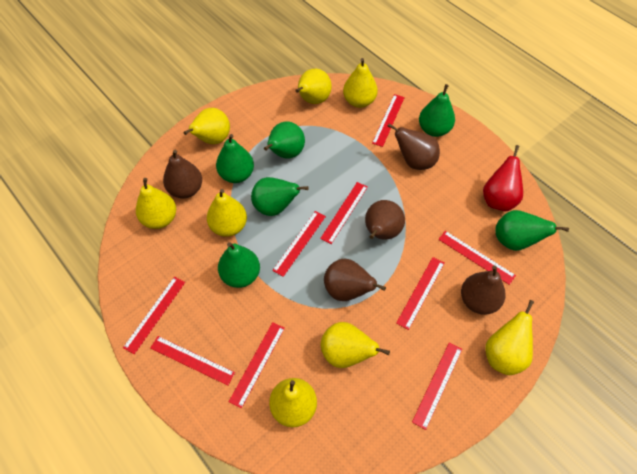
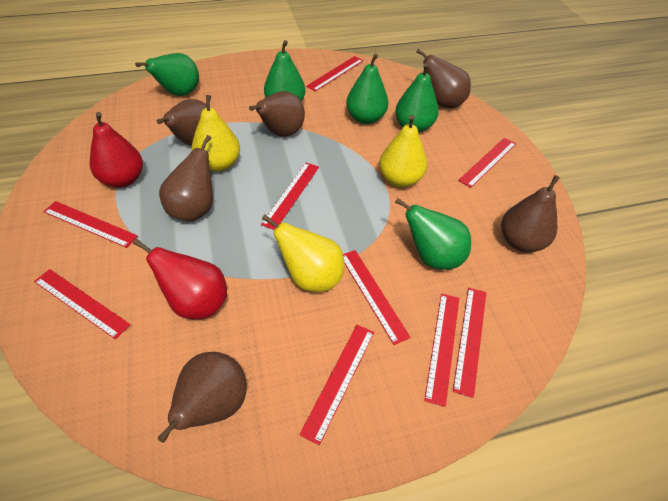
brown pear: [163,150,202,198] [324,259,386,301] [365,200,405,239] [387,124,440,170] [461,266,505,315] = 5 -> [157,99,207,145] [158,352,247,443] [159,135,213,222] [249,91,305,137] [416,49,471,108] [501,175,560,252] = 6
green pear: [216,134,254,183] [218,242,260,288] [251,177,309,216] [264,121,305,159] [419,84,455,137] [495,210,569,251] = 6 -> [135,53,199,96] [264,40,305,101] [346,53,388,124] [395,63,438,133] [395,198,471,270] = 5
red pear: [483,145,523,211] = 1 -> [90,112,143,188] [133,239,227,319] = 2
yellow pear: [136,178,176,229] [183,108,230,144] [207,189,247,237] [269,378,317,427] [295,69,332,104] [321,322,390,368] [343,58,378,108] [485,300,534,375] = 8 -> [192,95,240,172] [262,214,345,292] [379,115,427,187] = 3

